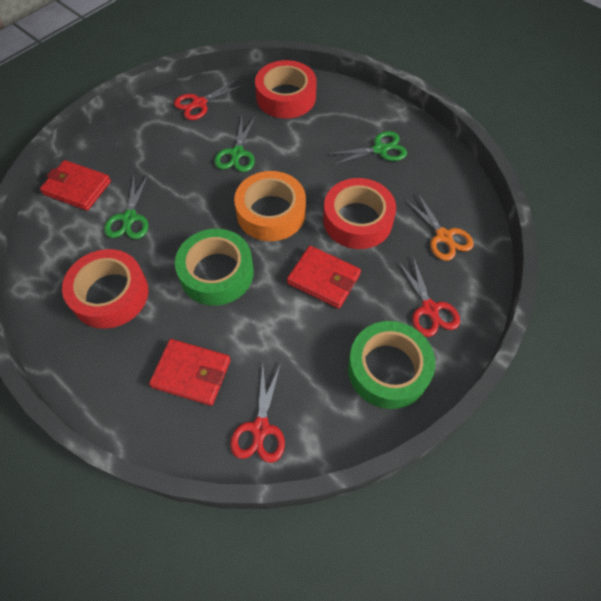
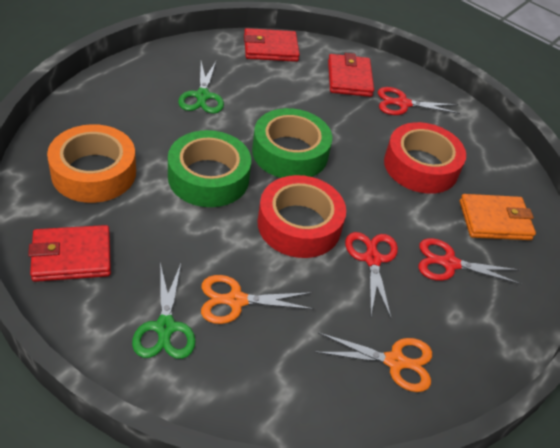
green scissors: [104,175,148,239] [214,116,255,172] [328,131,407,165] = 3 -> [132,263,196,359] [178,61,224,114] = 2
orange scissors: [404,192,474,261] = 1 -> [201,275,314,324] [315,332,432,392] = 2
orange wallet: none = 0 -> [460,194,536,240] = 1
red tape: [62,249,148,329] [255,60,316,118] [323,178,396,249] = 3 -> [258,175,346,258] [384,122,466,194] = 2

